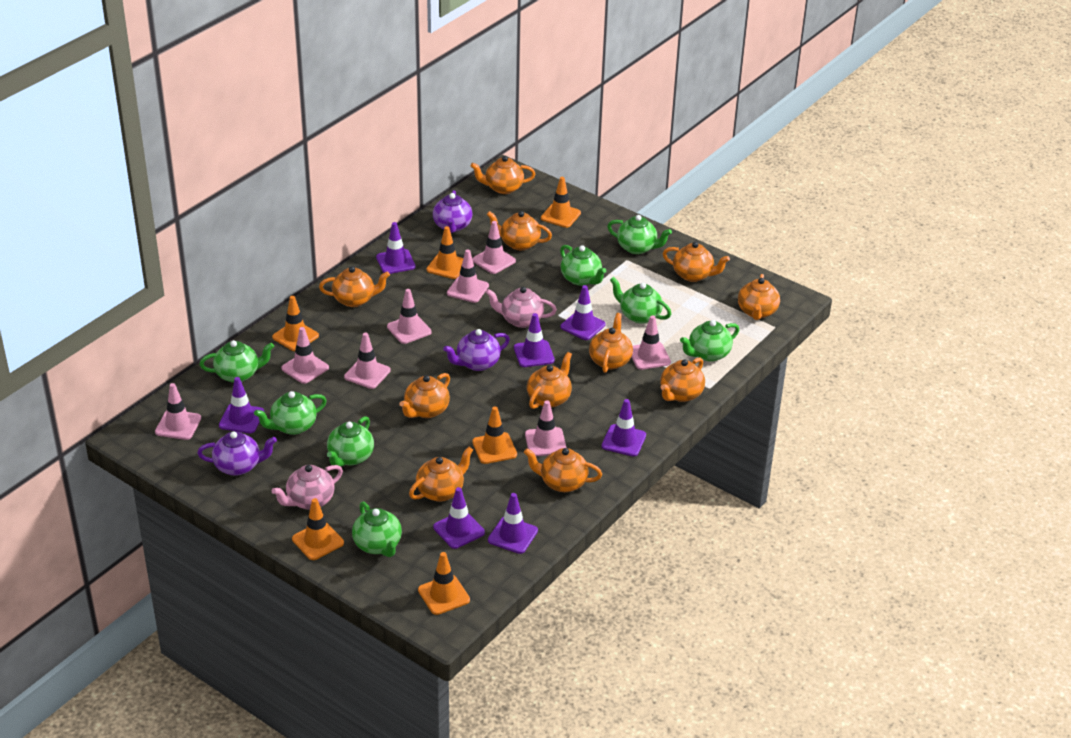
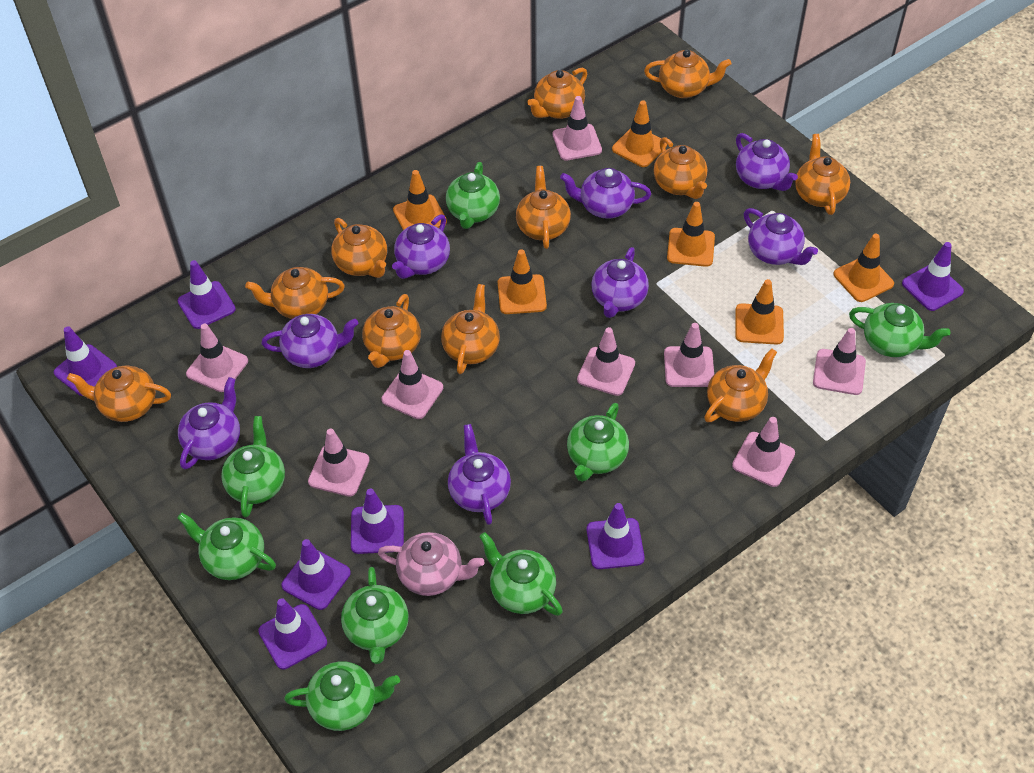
pink teapot: [272,465,343,510] [486,287,557,328] = 2 -> [378,532,485,596] = 1
purple teapot: [197,431,277,476] [433,190,473,233] [443,329,510,371] = 3 -> [178,377,240,469] [261,314,358,368] [392,214,450,279] [448,424,511,525] [560,168,651,219] [591,247,649,318] [736,133,798,191] [744,208,818,265] = 8

